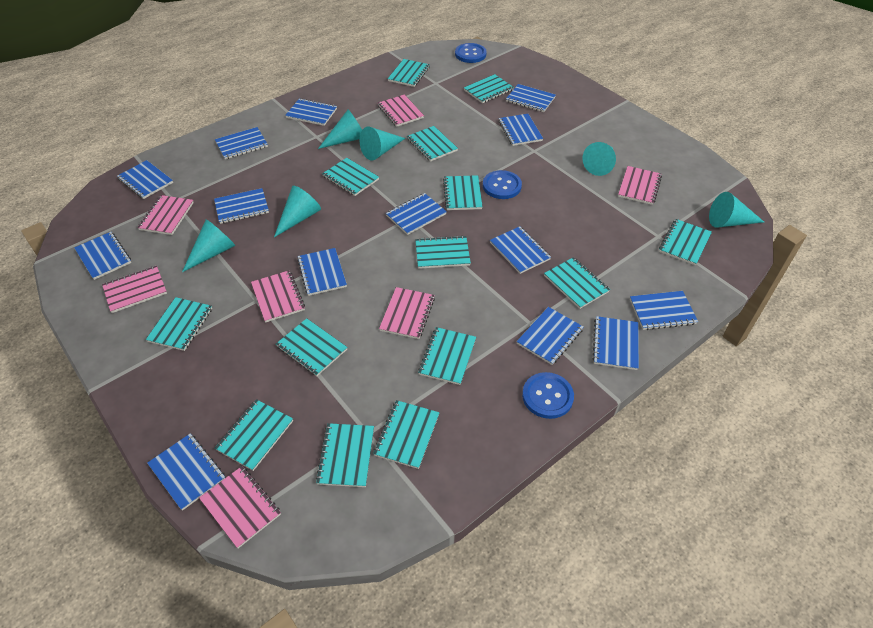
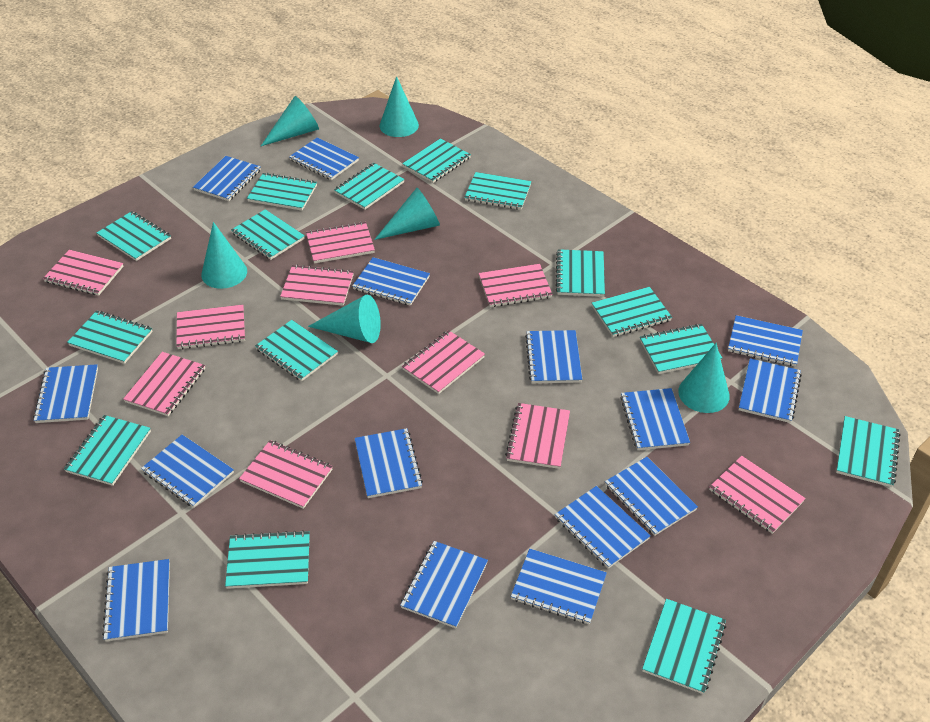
blue button: [455,43,487,63] [483,170,522,199] [522,372,574,419] = 3 -> none = 0
blue notebook: [74,232,131,280] [117,160,173,199] [147,433,225,511] [214,188,269,224] [215,127,268,159] [285,98,337,126] [297,248,347,296] [386,193,447,235] [490,226,551,274] [499,114,543,146] [506,84,556,112] [517,307,583,365] [592,316,639,370] [630,291,698,330] = 14 -> [33,364,98,423] [102,559,170,641] [141,435,234,508] [193,156,261,201] [289,137,359,180] [352,257,430,306] [354,428,423,498] [400,541,488,628] [511,548,607,624] [525,330,582,383] [555,486,651,569] [605,457,698,536] [620,388,690,450] [728,315,803,367] [739,358,802,423] = 15
pink notebook: [102,266,167,313] [137,195,194,235] [199,466,281,548] [251,270,305,323] [378,94,424,127] [379,287,435,339] [618,166,662,205] = 7 -> [43,250,124,296] [123,352,205,416] [176,305,245,349] [239,440,333,509] [280,264,354,306] [306,222,375,263] [402,330,485,394] [479,264,553,307] [505,403,570,469] [709,456,806,534] = 10
turquoise notebook: [146,297,212,351] [215,399,293,471] [276,318,347,376] [316,423,374,487] [322,158,379,196] [373,400,440,469] [388,59,430,87] [407,126,458,162] [415,236,471,269] [418,327,476,385] [443,175,483,210] [464,74,514,103] [544,257,610,309] [659,219,712,265] = 14 -> [64,415,151,486] [67,311,153,364] [97,211,171,261] [225,530,310,589] [231,209,305,260] [247,173,317,211] [255,320,338,381] [334,163,405,210] [402,138,471,183] [464,172,531,210] [556,249,605,297] [592,287,672,337] [640,324,722,374] [642,599,726,694] [836,416,901,487] = 15

